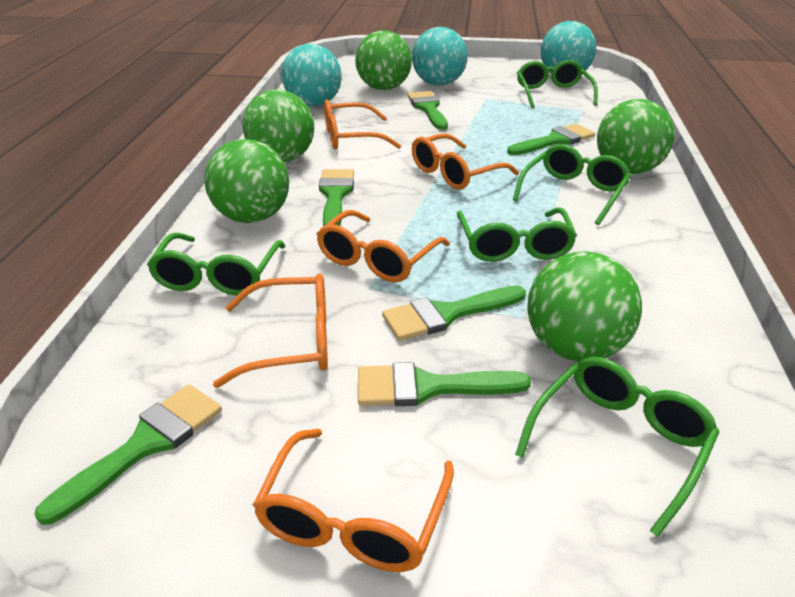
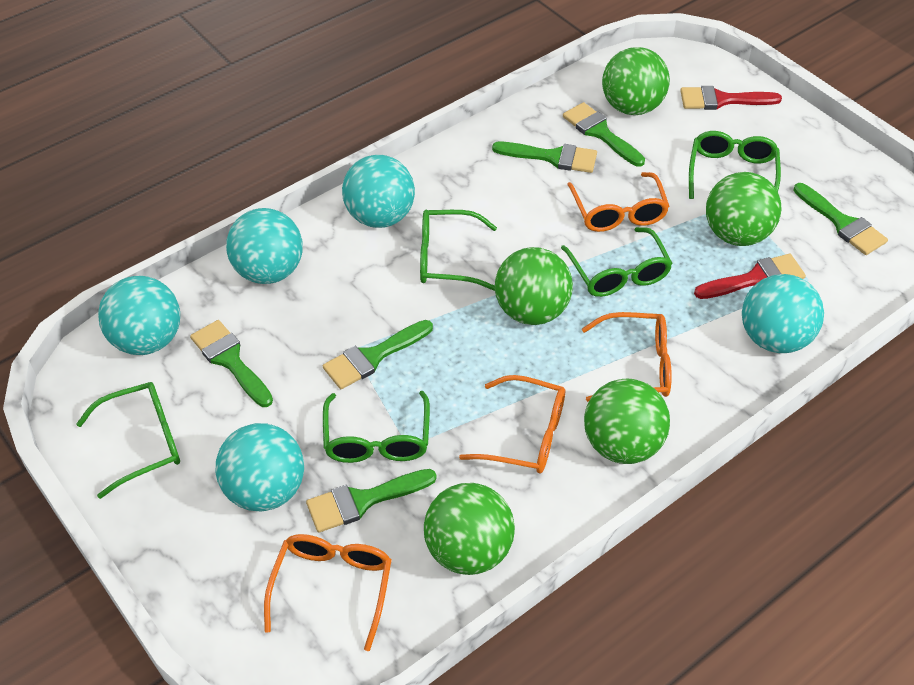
orange glasses: [213,273,328,388] [253,429,454,572] [317,210,450,282] [324,100,401,149] [412,133,519,190] = 5 -> [264,534,392,651] [459,375,565,473] [567,172,670,232] [582,312,672,402] = 4
red brush: none = 0 -> [680,86,782,110] [694,254,806,299] = 2
turquoise ball: [281,44,342,107] [412,27,468,86] [541,21,596,73] = 3 -> [98,276,180,355] [216,423,304,511] [226,208,303,284] [342,155,415,228] [742,274,824,353] = 5

